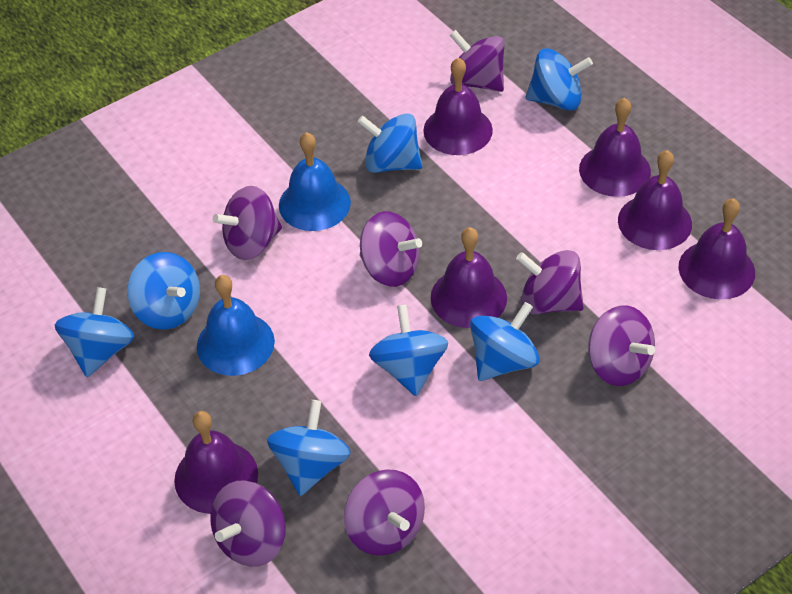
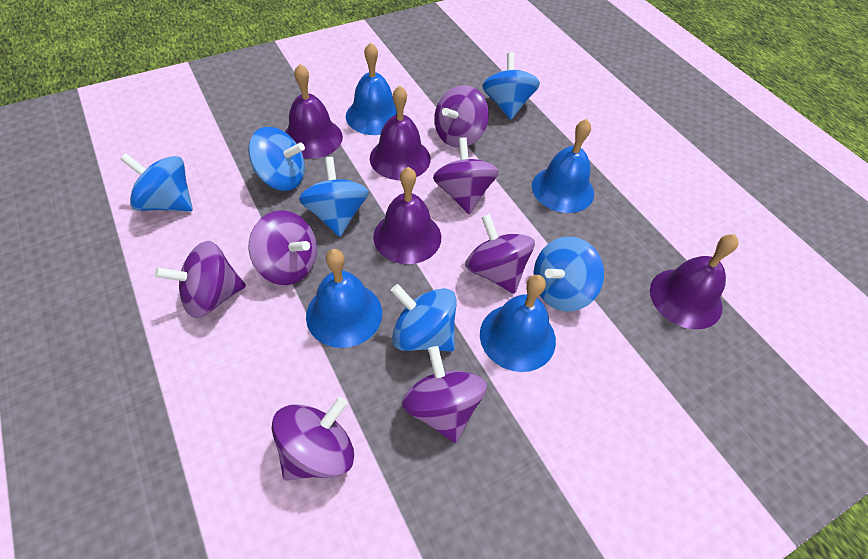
blue bell: [197,275,275,376] [279,132,351,231] = 2 -> [306,249,382,348] [346,42,397,135] [480,275,556,372] [532,119,594,213] = 4
blue spinning top: [55,287,134,377] [127,252,200,330] [267,400,351,496] [357,113,422,173] [369,304,448,396] [470,302,540,381] [526,48,593,111] = 7 -> [120,153,193,212] [248,127,305,191] [299,157,369,237] [391,284,457,351] [482,52,540,120] [534,236,604,312] = 6
purple bell: [174,411,258,514] [423,58,493,155] [431,227,507,328] [579,98,651,197] [618,150,692,250] [678,198,755,299] = 6 -> [285,64,343,159] [370,86,431,180] [373,167,441,264] [650,234,739,329] = 4

